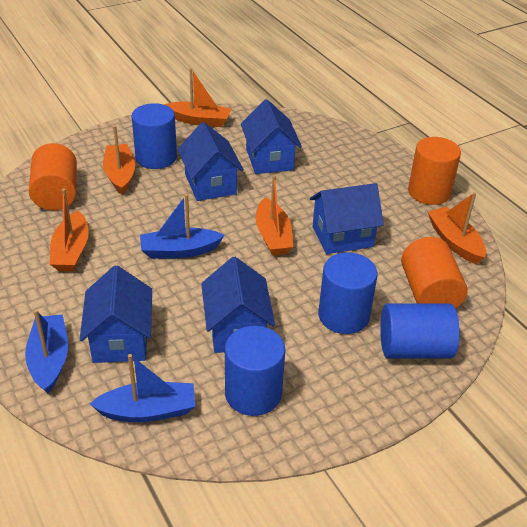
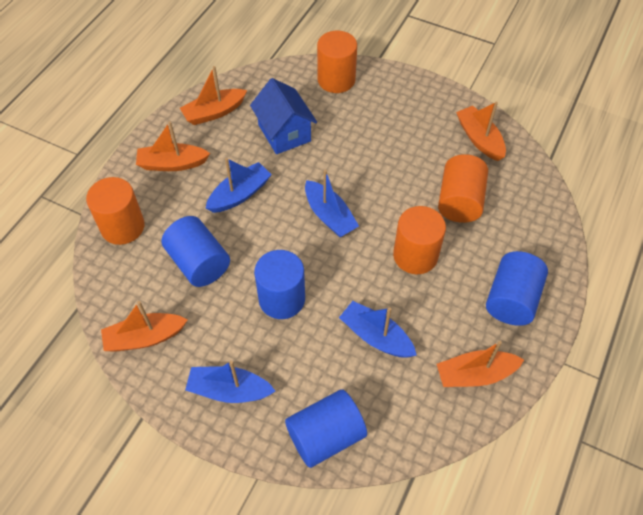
blue boat: [25,310,68,394] [90,354,195,422] [140,194,224,259] = 3 -> [185,361,275,403] [206,158,272,213] [305,170,359,237] [339,301,417,358] = 4
blue house: [80,265,152,363] [178,122,244,201] [201,257,275,353] [241,99,302,174] [310,183,384,254] = 5 -> [250,78,317,154] = 1
orange cylinder: [29,143,77,211] [401,237,468,309] [408,137,461,205] = 3 -> [86,177,145,245] [317,31,357,93] [393,206,446,274] [438,154,488,223] = 4

